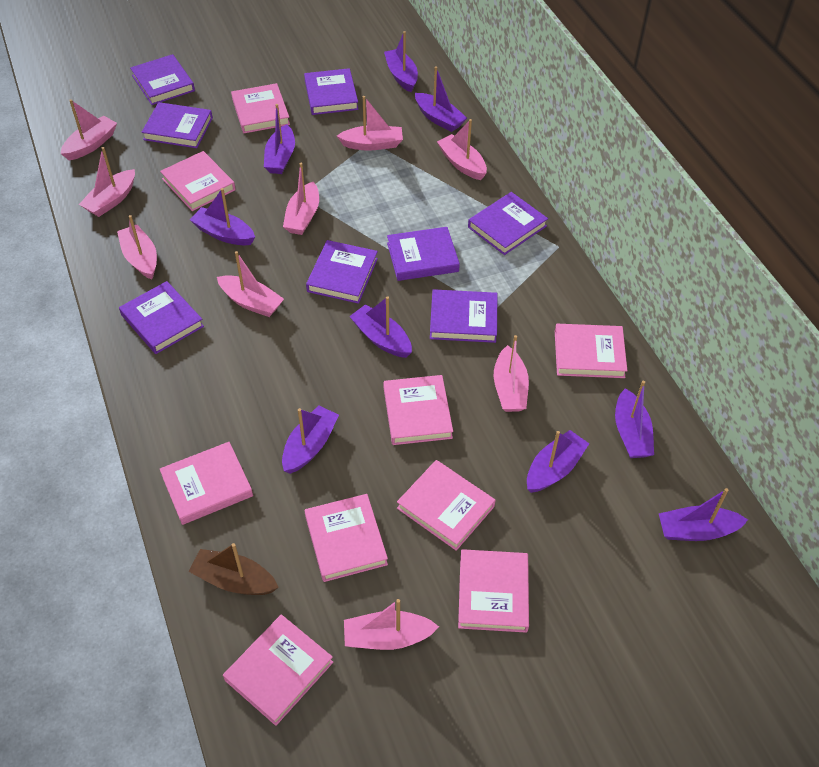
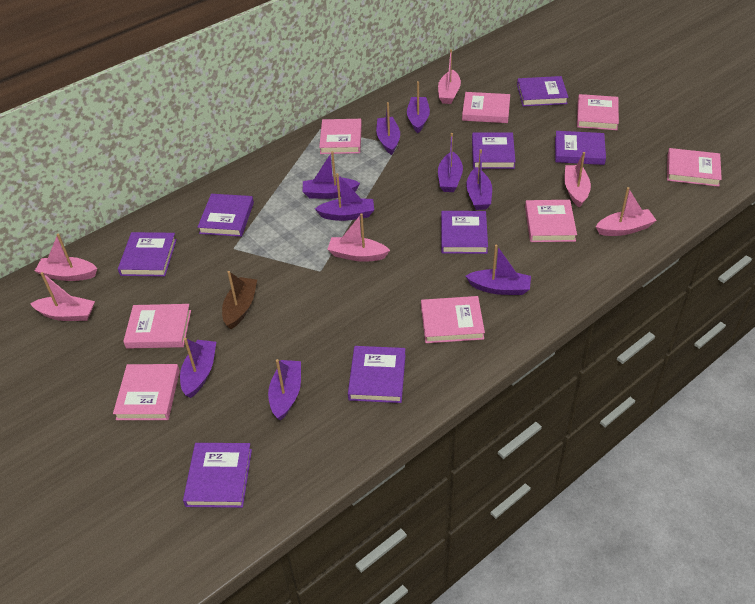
pink boat: [61,99,117,160] [79,147,135,217] [117,215,157,279] [217,251,284,317] [283,163,319,235] [337,96,403,151] [344,599,439,650] [437,119,487,180] [494,335,529,412] = 9 -> [30,272,95,321] [35,234,97,281] [327,213,390,262] [438,49,461,104] [564,152,591,208] [596,187,657,236] = 6
pink book: [160,151,236,211] [160,442,253,525] [223,614,333,726] [231,83,290,133] [305,494,388,582] [384,375,453,445] [397,460,495,551] [458,549,529,633] [555,324,627,378] = 9 -> [113,364,180,420] [123,304,191,349] [319,119,362,154] [421,296,485,343] [462,92,510,123] [525,200,577,242] [577,94,619,130] [667,148,722,187] = 8

